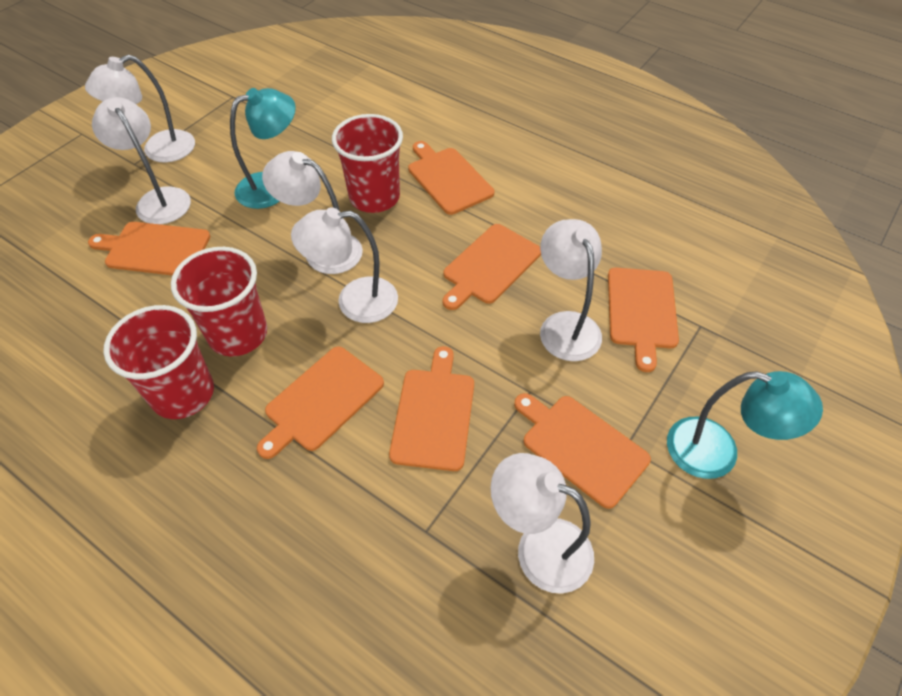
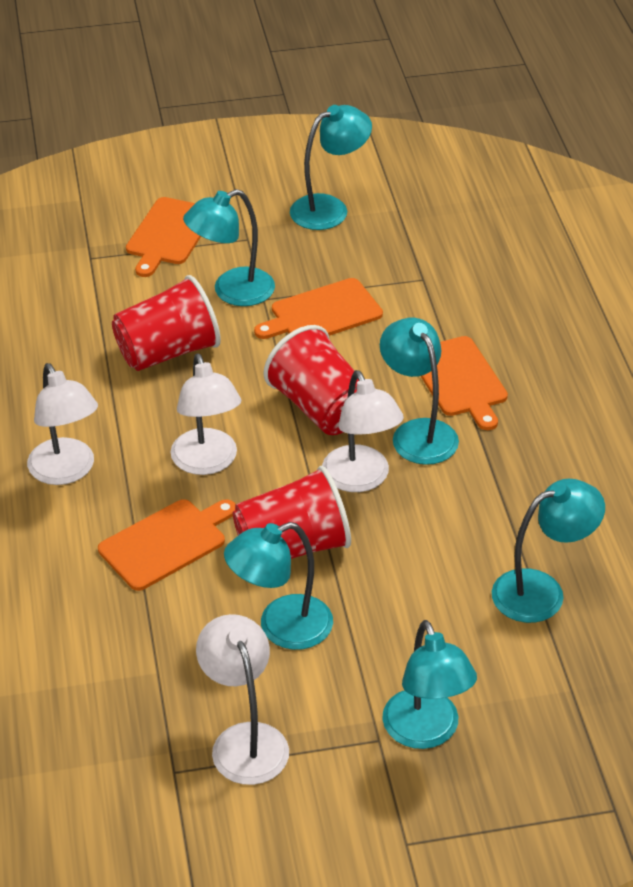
orange cutting board: [88,222,210,275] [257,347,384,459] [389,346,474,471] [408,141,494,215] [443,224,541,310] [514,393,651,509] [608,268,679,372] = 7 -> [98,499,236,591] [126,197,201,277] [254,278,383,339] [421,336,508,430] = 4
turquoise lamp: [230,88,296,209] [667,371,823,479] = 2 -> [183,189,275,306] [224,522,333,650] [290,105,372,230] [380,318,459,465] [382,620,477,749] [492,479,605,623] = 6
white lamp: [85,55,195,162] [92,97,191,225] [262,151,363,274] [291,207,398,323] [490,453,594,594] [540,219,602,361] = 6 -> [27,363,98,485] [171,353,241,475] [196,614,289,785] [322,370,404,492] = 4

